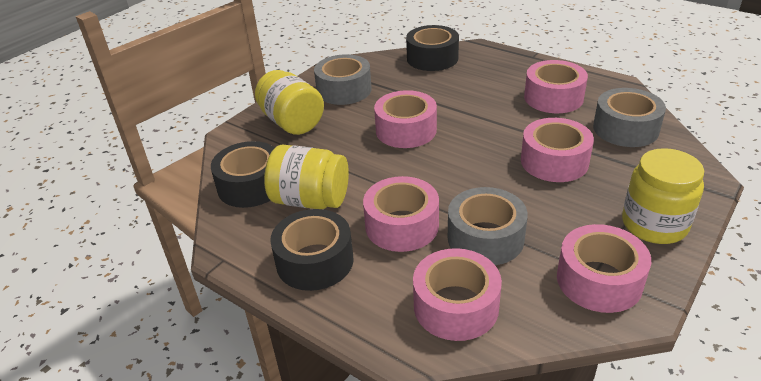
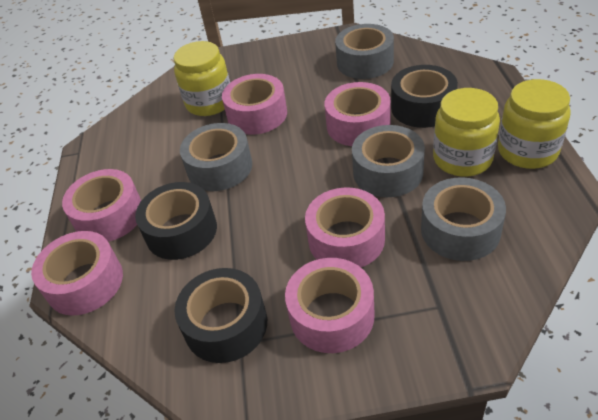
grey tape: [314,54,372,105] [448,187,528,265] [593,88,666,147] = 3 -> [180,123,252,191] [335,24,394,79] [352,125,425,197] [421,177,506,261] = 4

